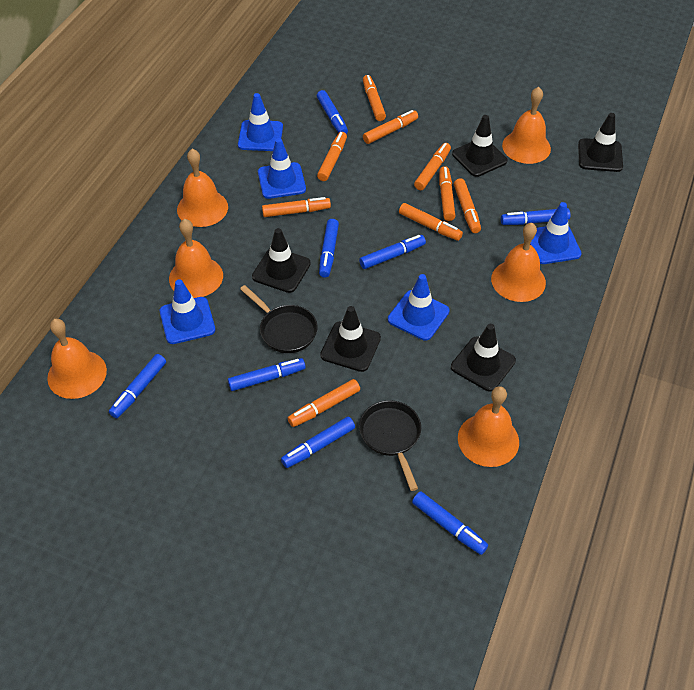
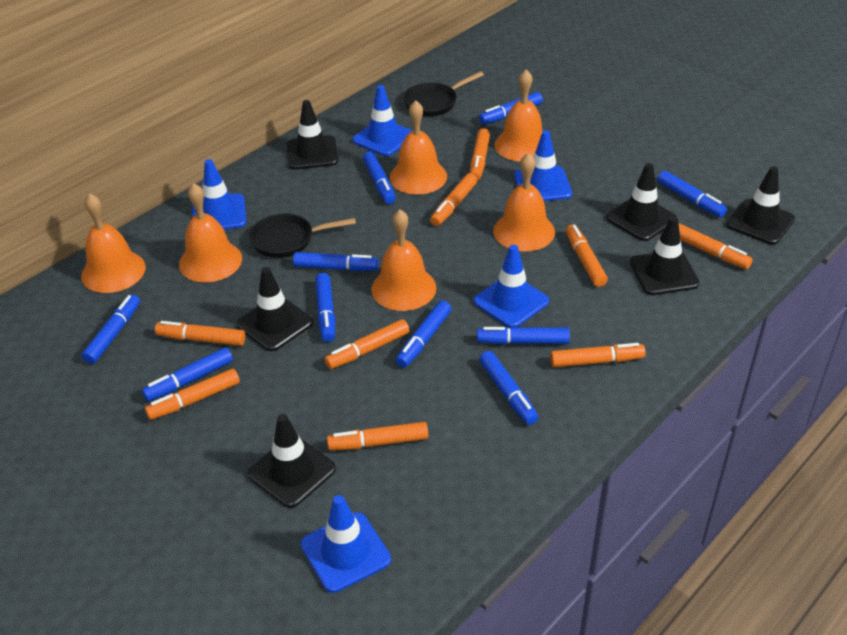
black traffic cone: [252,228,311,293] [320,306,381,372] [451,324,516,392] [452,115,508,177] [578,113,623,172] = 5 -> [237,267,313,351] [248,414,336,508] [287,100,338,170] [606,163,676,241] [630,216,700,295] [726,166,795,245] = 6
blue marker: [109,354,166,418] [228,358,306,391] [281,417,355,468] [317,90,348,134] [319,219,339,278] [359,235,426,269] [412,491,488,555] [501,208,570,225] = 8 -> [81,294,140,364] [142,347,233,401] [293,252,379,271] [315,273,335,342] [363,151,396,204] [396,300,452,368] [477,327,570,345] [479,92,543,124] [479,351,538,425] [658,171,727,217] = 10

